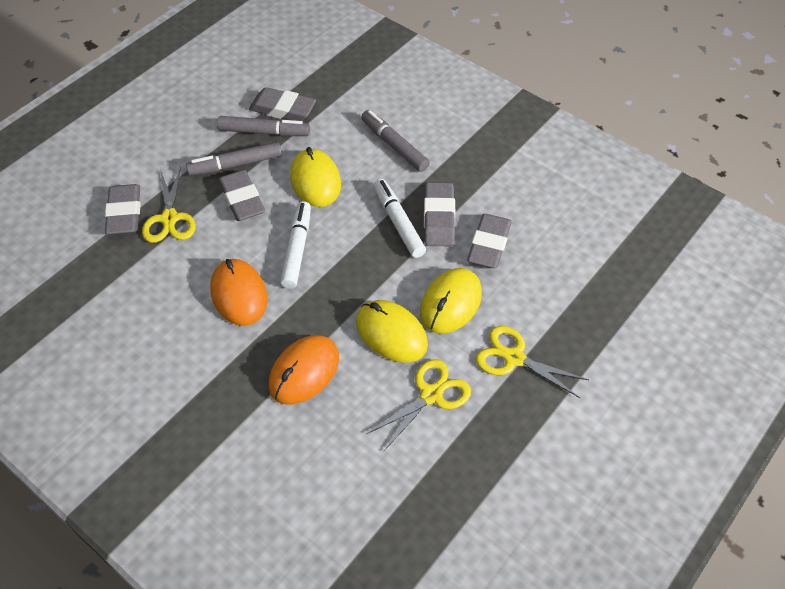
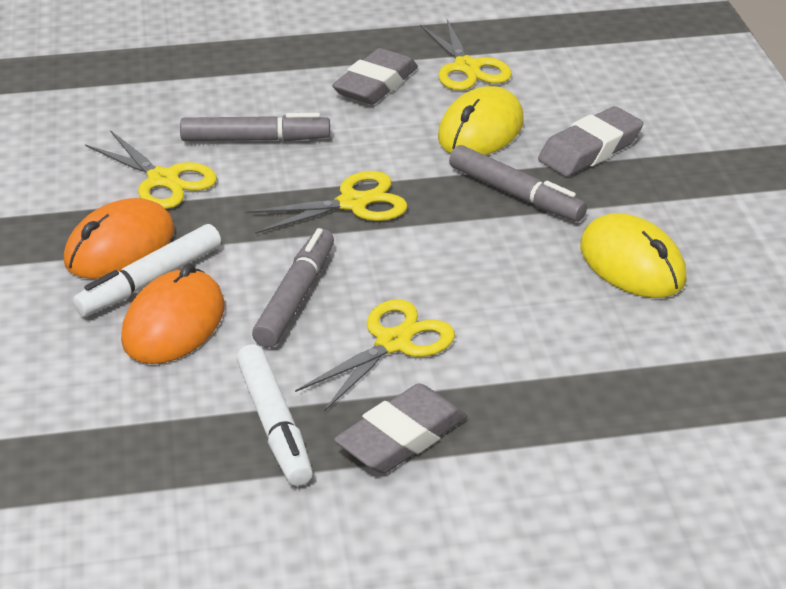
grey eraser: [105,184,141,235] [218,170,265,221] [249,87,316,121] [424,182,455,246] [467,214,512,268] = 5 -> [332,48,418,105] [334,383,467,474] [538,106,643,177] = 3
yellow mouse: [290,147,341,207] [356,300,428,363] [420,268,482,333] = 3 -> [438,86,524,155] [580,213,687,298] = 2
yellow scissors: [142,167,196,243] [367,359,471,451] [476,326,589,398] = 3 -> [85,130,217,209] [245,171,407,234] [295,299,455,412] [420,19,512,90] = 4

